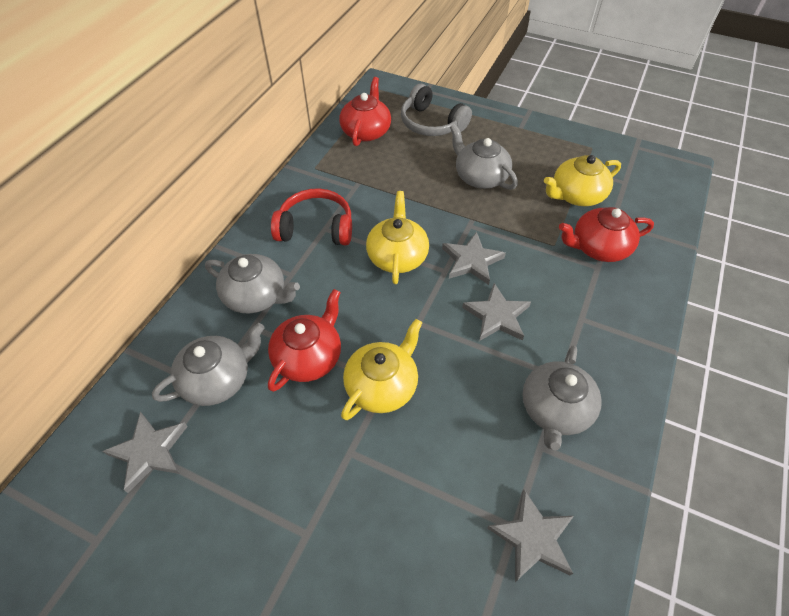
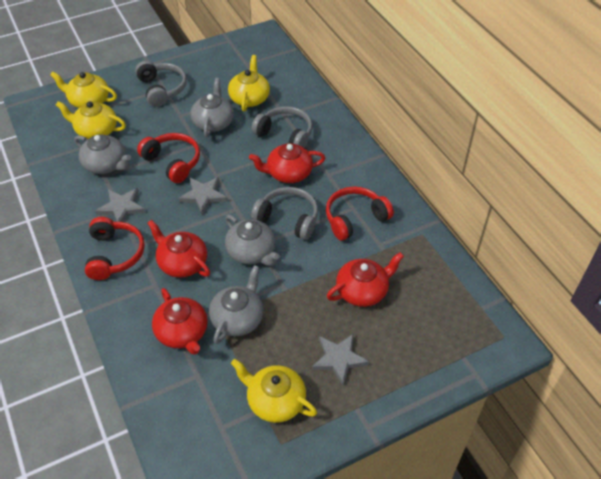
grey headphones: [401,84,472,136] = 1 -> [135,61,187,107] [251,187,318,240] [252,106,313,148] = 3
grey star: [103,412,188,493] [442,232,506,285] [462,283,531,341] [487,489,574,582] = 4 -> [96,188,146,222] [178,177,227,215] [312,334,370,386] = 3
red headphones: [271,188,352,245] = 1 -> [85,217,145,280] [137,133,200,183] [326,187,394,241] = 3
red teapot: [268,289,341,392] [339,77,391,146] [559,207,654,262] = 3 -> [147,220,210,278] [152,288,208,355] [249,143,325,183] [327,252,404,307] = 4
yellow teapot: [341,319,423,420] [366,191,429,284] [544,155,621,206] = 3 -> [50,72,117,108] [56,101,126,139] [228,55,270,112] [231,359,317,423] = 4

